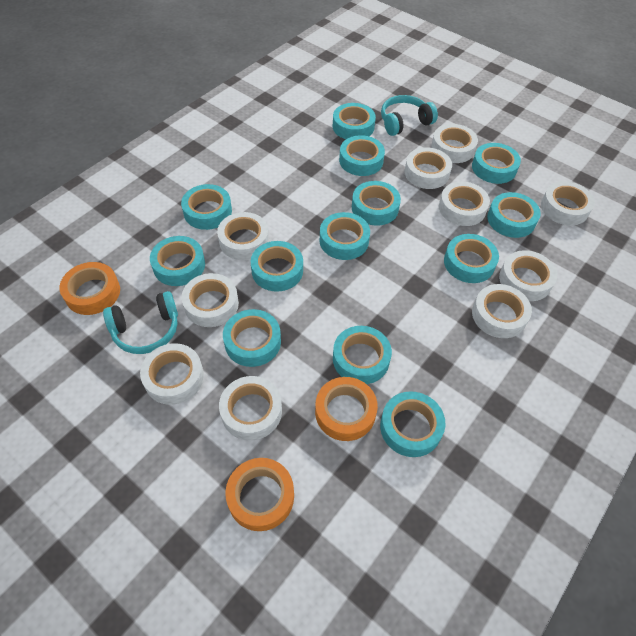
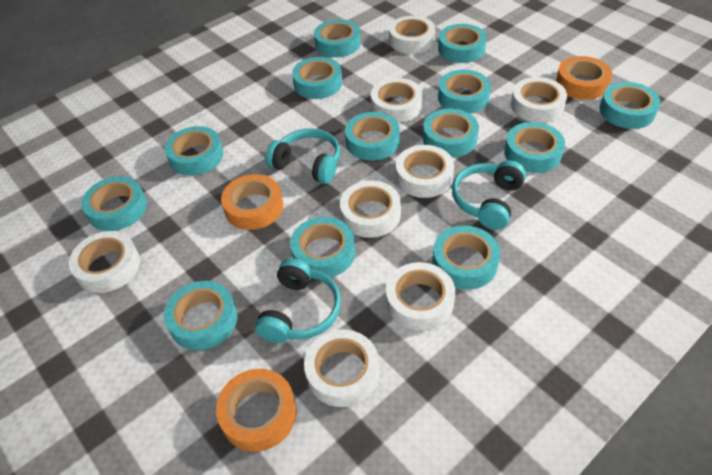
turquoise headphones: [103,291,178,354] [381,95,438,136] = 2 -> [255,258,341,343] [265,128,340,184] [452,160,526,230] = 3
white tape: [140,343,204,405] [181,273,239,327] [217,212,269,260] [219,376,282,440] [404,148,452,189] [431,124,478,163] [439,182,490,226] [472,284,532,338] [499,250,557,301] [541,181,595,225] = 10 -> [69,231,140,293] [304,329,379,407] [340,181,401,238] [371,78,423,123] [386,262,455,331] [389,16,435,54] [396,145,454,198] [511,77,567,123] = 8

